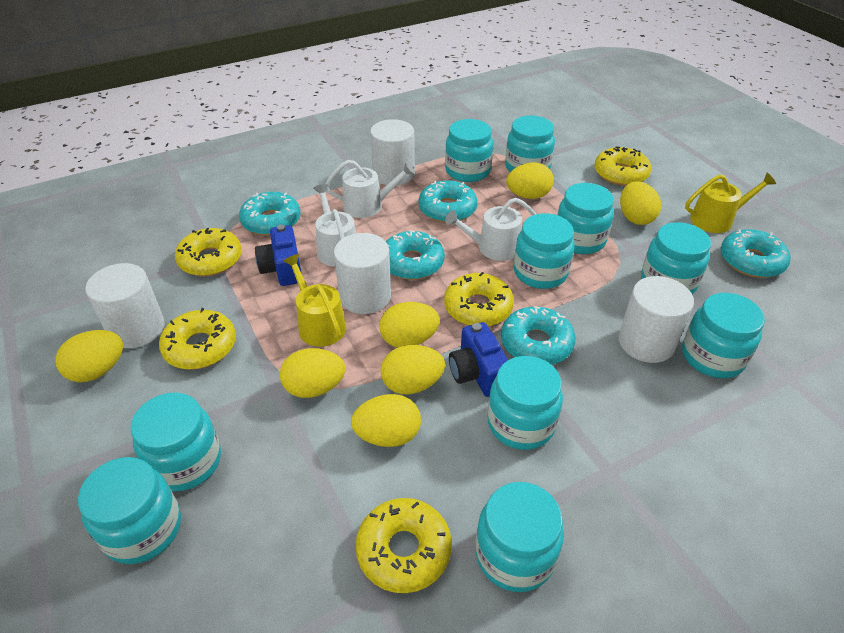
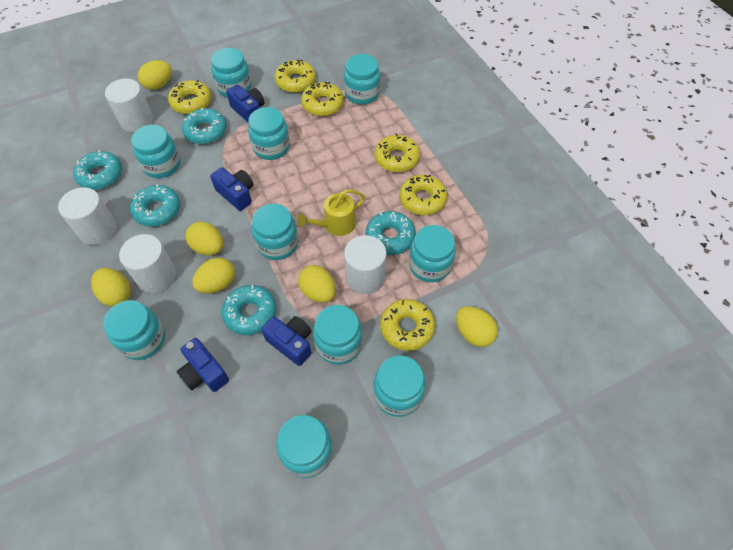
blue camera: [255,224,302,286] [449,322,508,397] = 2 -> [177,338,229,392] [210,167,254,211] [226,85,265,122] [261,316,311,366] = 4
white watering can: [313,184,356,267] [326,160,415,218] [445,198,536,261] = 3 -> none = 0
yellow donut: [159,308,236,370] [175,228,242,276] [355,498,452,593] [444,272,514,327] [594,146,651,186] = 5 -> [168,80,212,114] [275,60,316,93] [301,82,344,116] [375,134,420,172] [380,299,435,351] [399,175,447,215] = 6
yellow egg: [55,330,123,382] [280,348,345,398] [351,394,421,447] [379,302,440,348] [381,345,445,394] [506,163,554,199] [620,181,661,225] = 7 -> [91,268,131,306] [138,60,172,90] [185,222,223,255] [192,258,235,293] [298,265,336,303] [456,306,498,347] = 6
yellow watering can: [283,254,346,347] [685,173,776,233] = 2 -> [297,189,365,236] = 1

